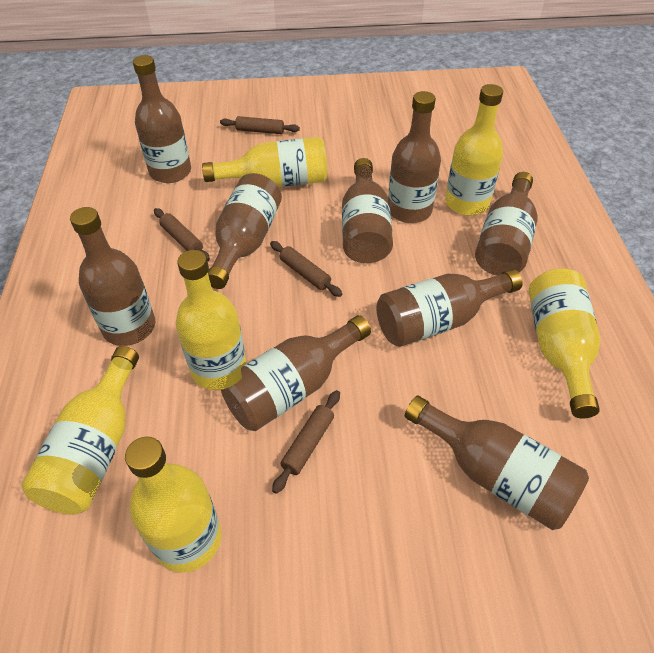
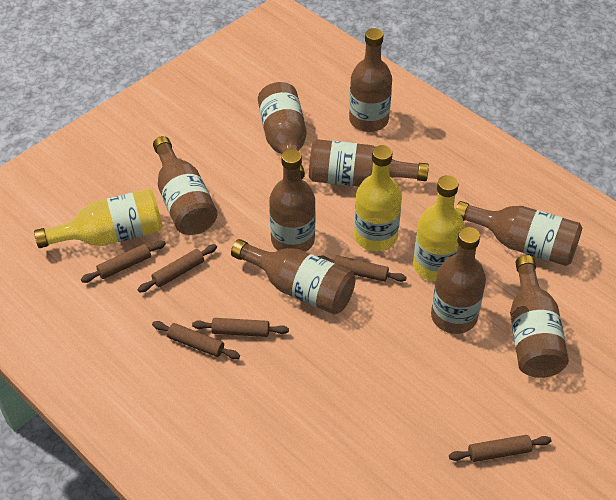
brown rolling pin: [154,208,210,261] [220,116,300,134] [270,241,342,297] [272,390,340,494] = 4 -> [81,241,166,283] [138,244,217,292] [152,321,240,359] [192,318,289,337] [318,255,407,282] [449,435,551,462] = 6
yellow bottle: [22,346,139,514] [125,437,221,573] [176,250,247,390] [202,137,327,187] [445,84,503,216] [529,269,600,419] = 6 -> [34,189,162,248] [354,145,402,251] [413,175,465,282] = 3

